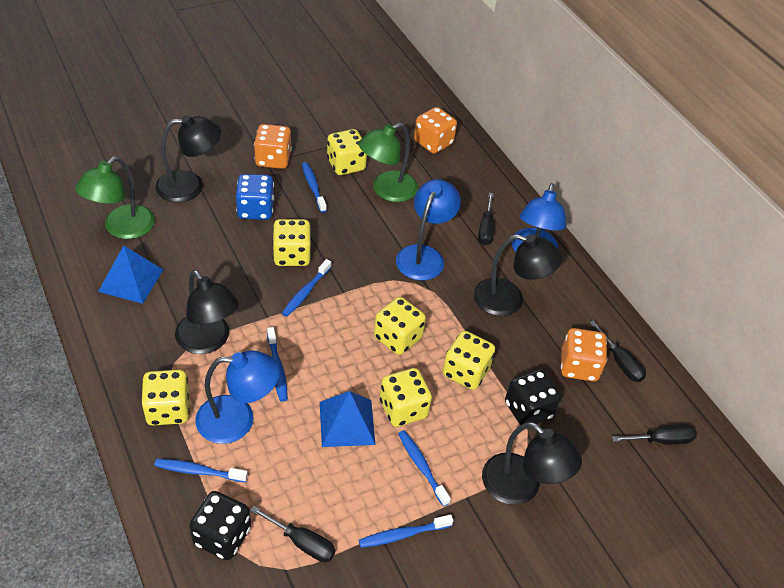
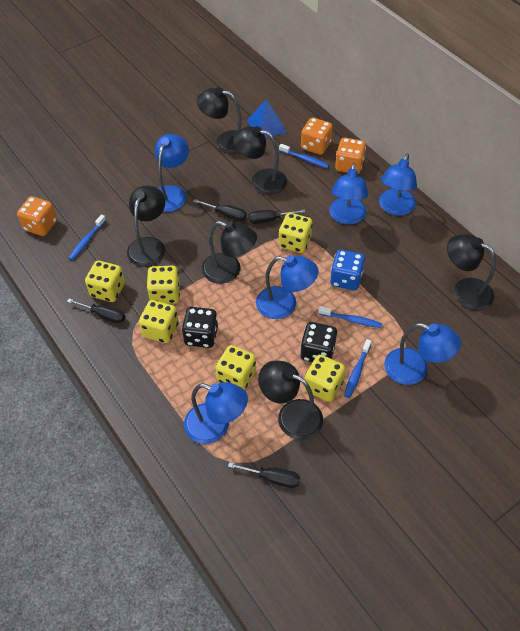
black lamp: [155,115,221,202] [175,270,239,354] [473,234,562,316] [482,422,582,505] = 4 -> [127,186,165,267] [197,87,241,154] [202,221,257,284] [233,126,287,195] [258,360,323,440] [447,234,496,310] = 6
blue lamp: [195,350,280,444] [396,179,461,281] [512,183,567,252] = 3 -> [155,134,189,212] [184,382,248,444] [256,255,319,319] [329,162,369,225] [379,153,417,216] [384,323,461,385] = 6
blue pyramid: [98,246,163,304] [320,391,376,447] = 2 -> [247,99,286,138] = 1
blue toothbrush: [154,459,248,482] [267,327,288,402] [282,259,331,317] [302,162,327,213] [359,514,454,548] [398,430,451,507] = 6 -> [68,214,106,260] [279,144,329,168] [318,306,382,328] [344,339,372,398] = 4
green lamp: [75,156,155,239] [358,123,418,202] = 2 -> none = 0

